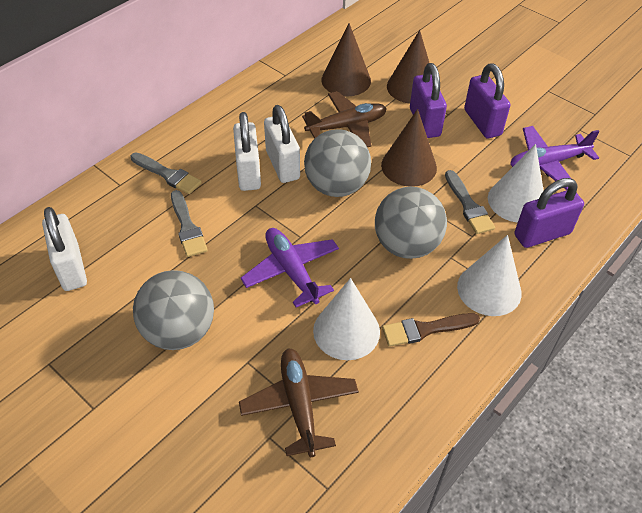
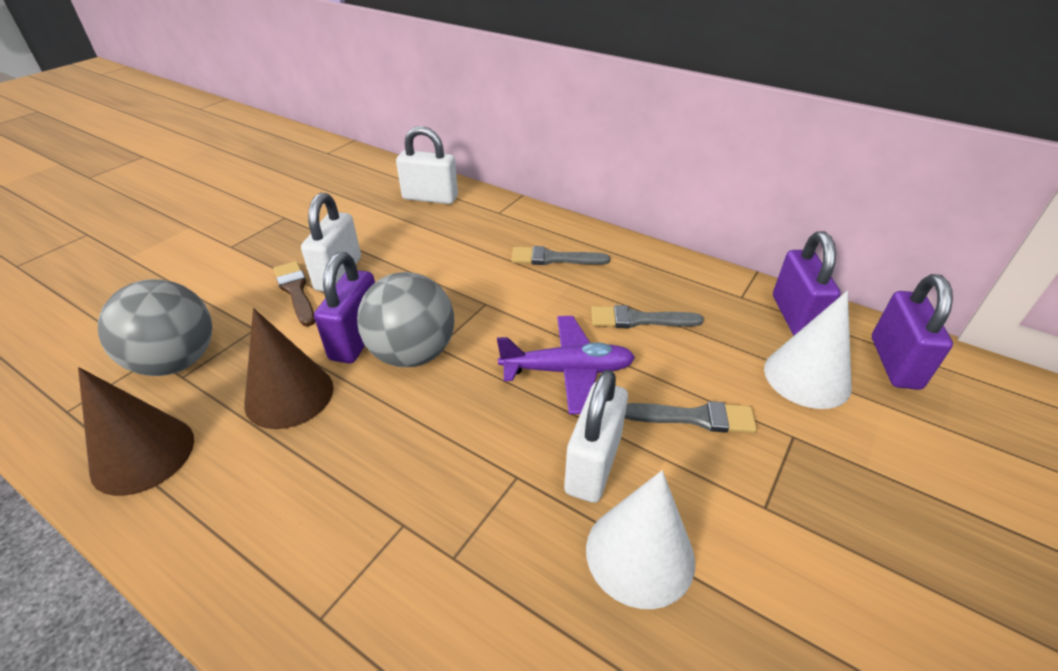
brown cone: [321,23,371,96] [381,109,437,187] [387,30,429,104] = 3 -> [78,367,194,496] [244,308,334,429] = 2
brown plane: [239,348,359,457] [302,91,387,147] = 2 -> none = 0
grey ball: [133,270,214,350] [304,129,371,197] [375,187,447,259] = 3 -> [98,279,212,376] [357,272,454,367] = 2
purple plane: [241,228,339,307] [510,126,600,190] = 2 -> [497,316,635,414] = 1
white cone: [313,278,380,360] [457,235,522,316] [488,144,544,223] = 3 -> [586,470,695,609] [764,291,852,409] = 2

